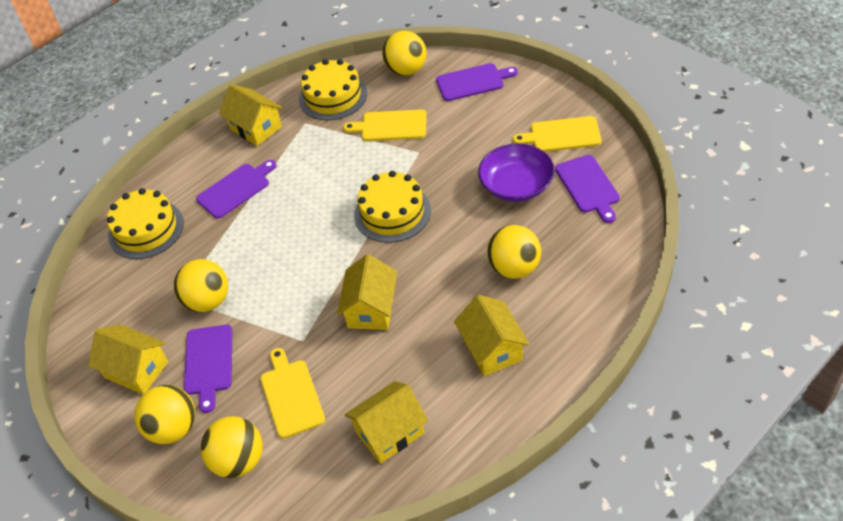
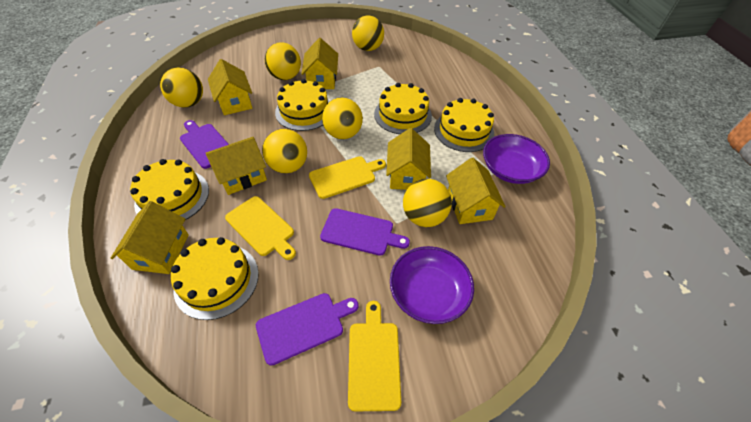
purple bowl: [478,143,555,202] = 1 -> [390,246,474,324] [483,134,550,184] = 2
purple cutting board: [184,325,232,413] [196,160,276,219] [436,63,518,101] [555,155,620,223] = 4 -> [180,120,229,169] [256,293,359,366] [320,208,410,256] = 3
yellow ball: [134,385,195,444] [174,259,228,312] [201,416,263,478] [382,31,426,76] [487,225,541,279] = 5 -> [160,68,203,108] [262,129,307,173] [265,42,301,80] [322,98,363,139] [352,16,384,51] [403,179,452,227] = 6
yellow cake: [107,188,184,259] [299,59,367,120] [354,171,431,243] = 3 -> [130,159,209,220] [171,237,259,320] [275,79,330,131] [374,83,432,134] [434,98,494,152] = 5
yellow house: [88,325,168,394] [219,84,283,146] [337,254,397,330] [345,381,428,464] [454,295,529,376] = 5 -> [111,201,189,274] [206,137,267,195] [208,59,252,115] [301,38,338,89] [386,128,431,190] [446,158,506,224] = 6

